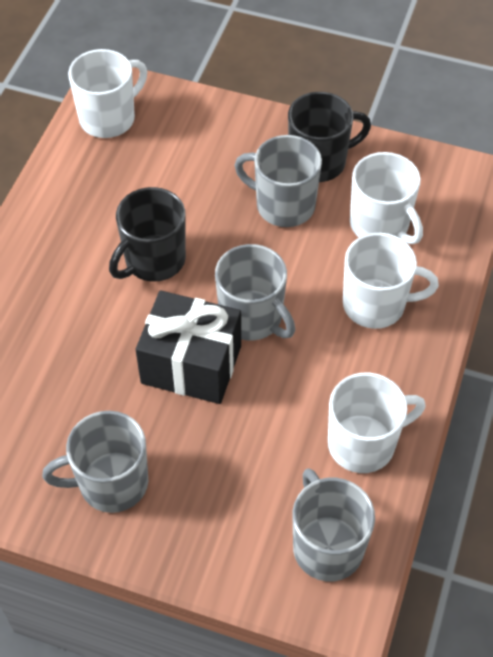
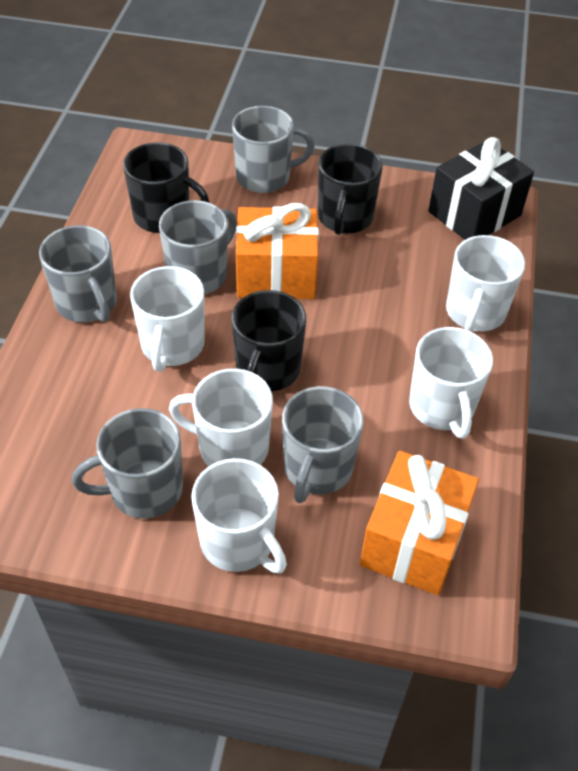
black mug: [109,187,186,282] [288,92,371,182] = 2 -> [123,142,210,233] [232,290,306,391] [318,144,383,235] = 3
grey mug: [42,411,148,513] [215,244,295,341] [234,135,322,227] [292,468,375,581] = 4 -> [39,225,117,322] [72,408,183,519] [159,200,237,294] [232,106,315,193] [282,386,364,503] = 5
orange gift: none = 0 -> [236,203,319,299] [360,451,479,595] = 2
white mug: [68,49,147,138] [328,373,425,473] [343,233,439,329] [350,152,423,244] = 4 -> [130,266,205,372] [169,368,273,466] [191,458,287,573] [409,327,493,439] [446,235,525,332] = 5

